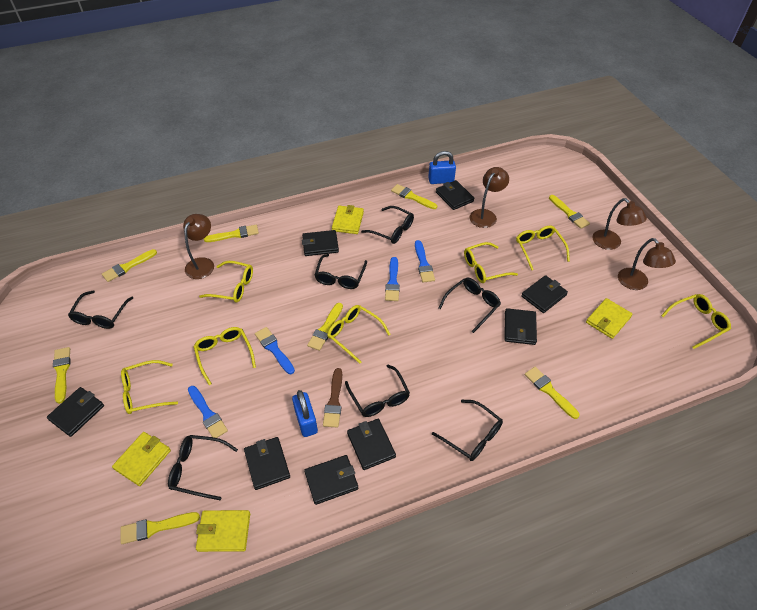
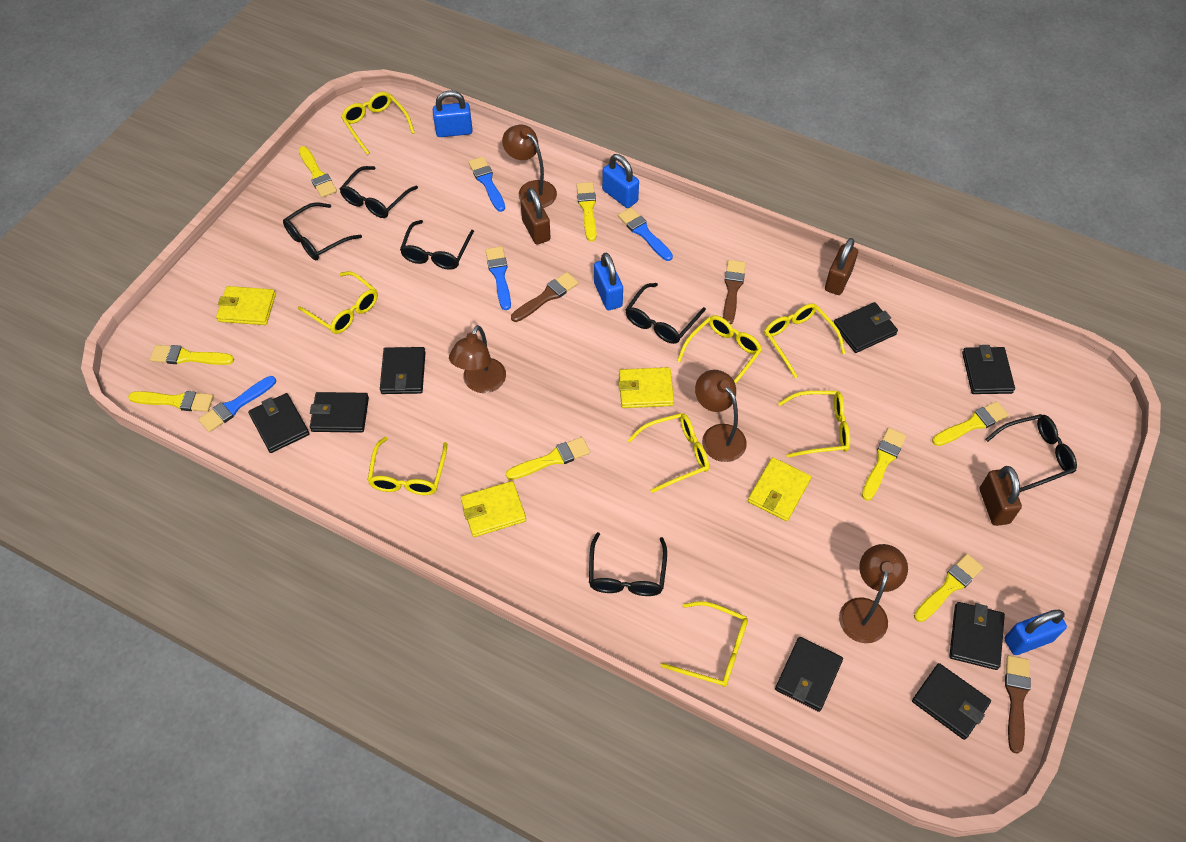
black glasses: [68,290,133,329] [168,435,238,500] [315,254,367,289] [345,365,410,417] [361,206,414,244] [432,400,503,461] [439,278,501,333] = 7 -> [283,202,362,260] [340,166,418,218] [400,220,474,270] [589,532,667,596] [625,283,706,344] [985,414,1077,492] = 6
blue padlock: [292,390,318,437] [428,151,456,184] = 2 -> [433,90,473,137] [594,253,623,310] [602,154,639,208] [1005,609,1067,655] = 4
brown brush: [323,368,342,428] = 1 -> [511,272,578,322] [723,260,746,324] [1005,655,1031,754] = 3
brown padlock: none = 0 -> [520,188,550,244] [825,238,858,295] [980,466,1022,526] = 3
yellow glasses: [121,360,178,414] [193,327,256,385] [199,261,253,303] [327,305,391,364] [464,242,518,283] [516,226,570,270] [661,294,731,349] = 7 -> [298,271,378,334] [341,92,415,155] [367,437,447,495] [628,413,709,493] [661,601,748,687] [677,315,762,384] [764,303,846,378] [778,391,850,458] = 8

